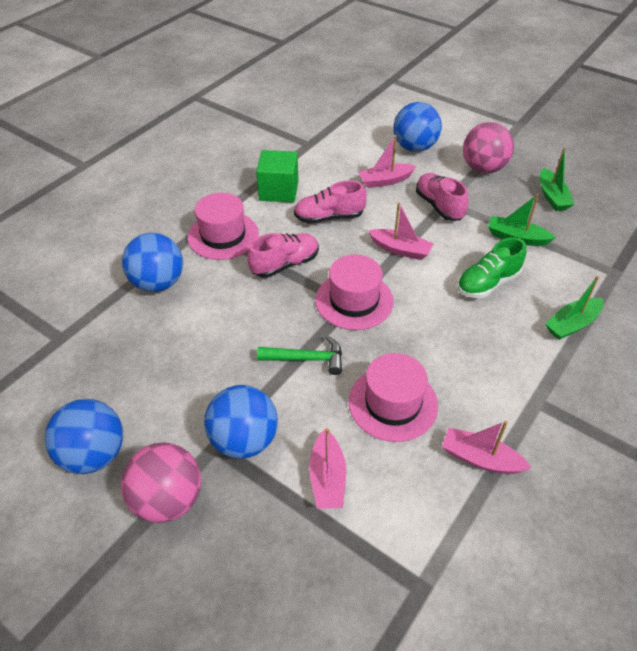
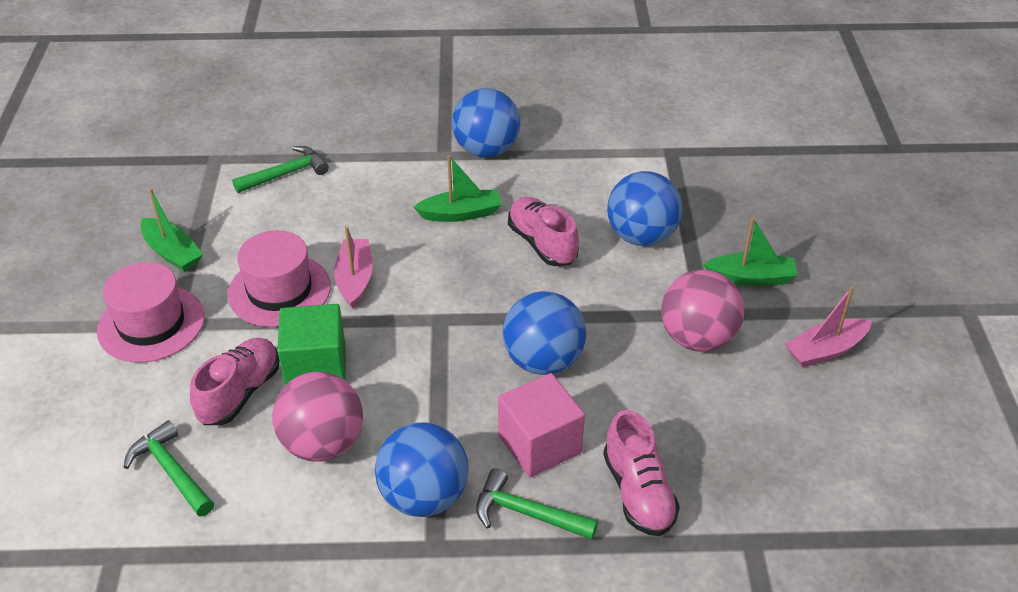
green hammer: [257,335,342,375] = 1 -> [124,420,214,517] [232,146,329,193] [476,468,598,540] = 3
green shoe: [457,237,526,298] = 1 -> none = 0
pink boat: [309,428,346,509] [358,135,416,188] [368,202,434,260] [442,421,532,474] = 4 -> [334,226,372,309] [785,286,872,368] = 2
pink cube: none = 0 -> [498,373,585,477] = 1
pink hat: [187,193,259,260] [315,255,394,330] [349,353,438,442] = 3 -> [97,262,205,363] [228,230,331,327] = 2

